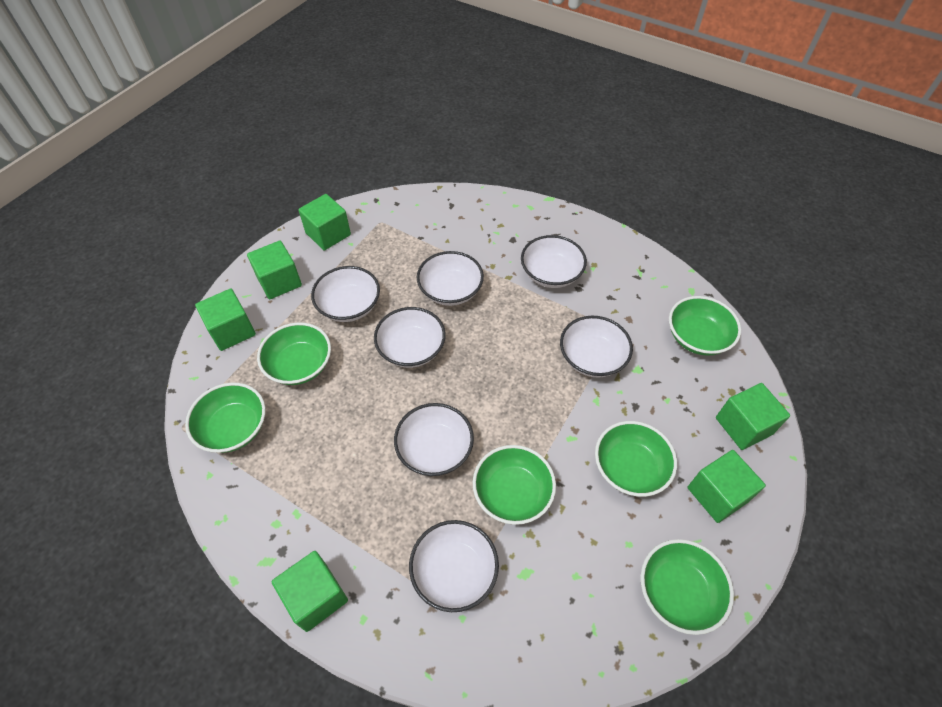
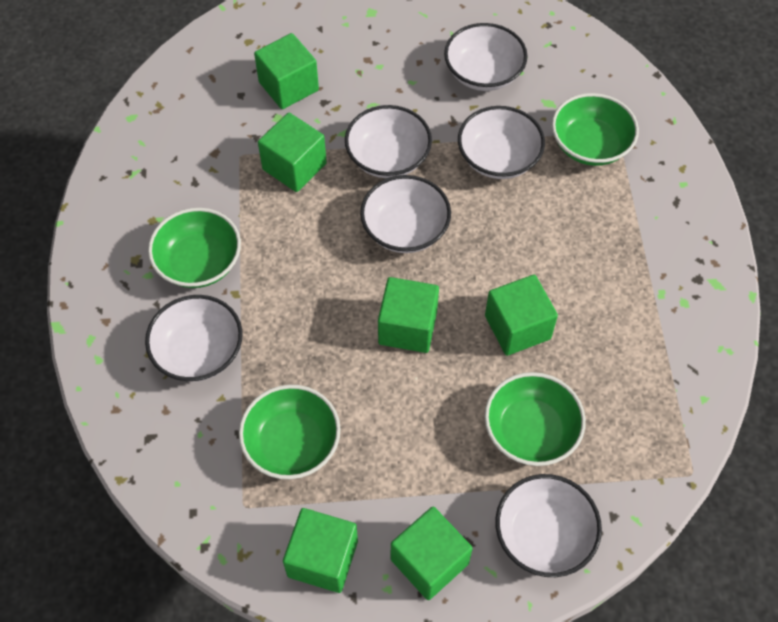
green bowl: [185,383,266,453] [257,322,331,385] [473,445,556,525] [595,421,677,497] [641,539,734,635] [669,296,741,356] = 6 -> [148,208,241,288] [239,385,341,479] [485,372,586,466] [552,93,639,166] = 4
white bowl: [311,266,380,322] [374,307,446,368] [394,403,474,476] [409,520,499,612] [417,251,484,306] [521,235,587,288] [560,316,633,377] = 7 -> [145,295,243,381] [345,105,432,178] [360,175,451,253] [444,23,528,91] [458,106,545,179] [495,474,602,577] = 6

